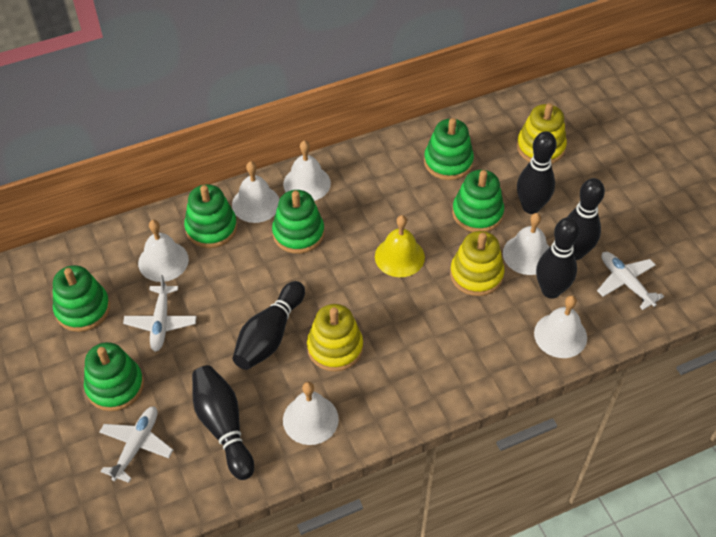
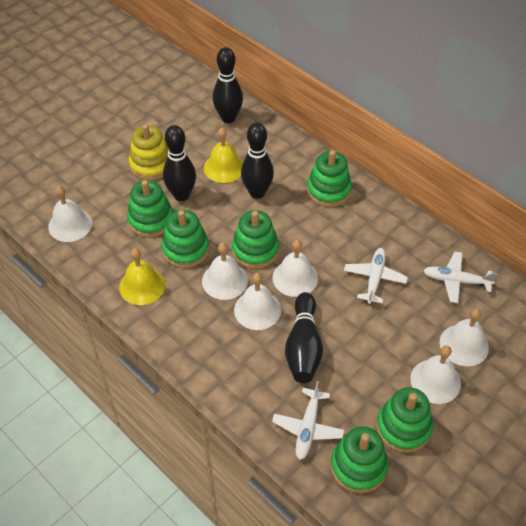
black bowling pin: [192,365,254,480] [233,281,305,370] [517,131,557,214] [536,217,580,299] [567,178,605,260] = 5 -> [163,125,196,201] [213,47,243,123] [241,123,274,199] [285,292,323,383] = 4
yellow bell: [375,215,425,277] = 1 -> [119,248,165,305] [204,128,243,183] = 2
yellow stacking toy: [307,304,363,372] [450,231,504,296] [517,103,567,164] = 3 -> [129,124,169,180] = 1

